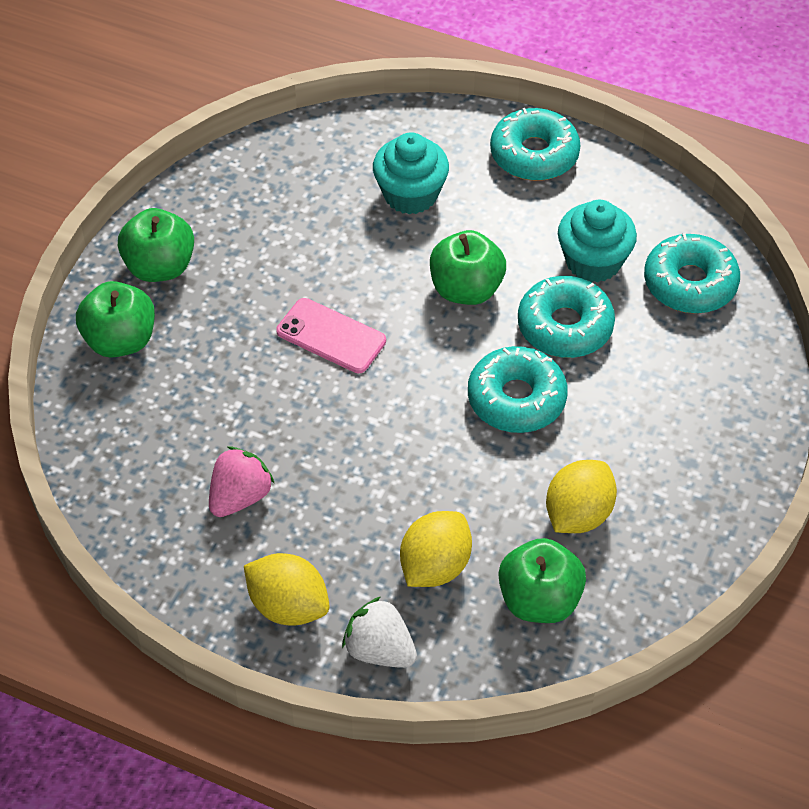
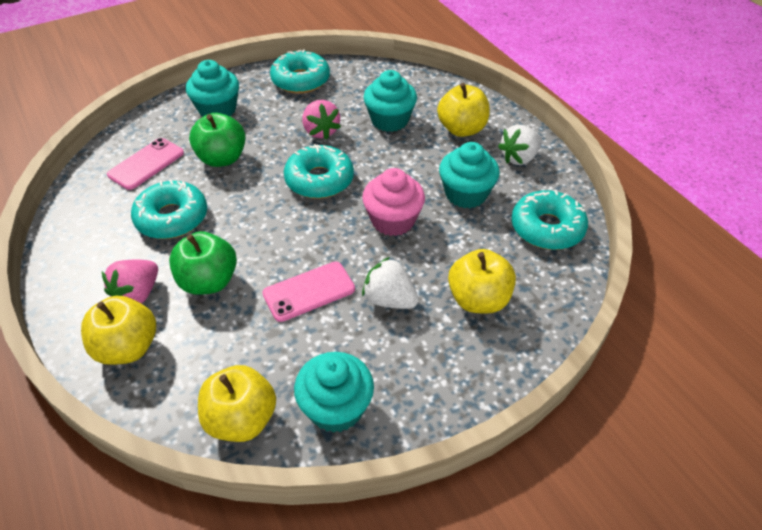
green apple: [76,281,155,358] [118,208,194,282] [430,230,506,305] [498,538,586,623] = 4 -> [169,231,237,295] [189,113,246,167] = 2
pink cupcake: none = 0 -> [362,168,425,236] = 1
pink phone: [276,298,386,373] = 1 -> [107,138,184,190] [262,262,355,322] = 2
pink strawberry: [209,446,275,517] = 1 -> [102,259,158,304] [302,100,341,140] = 2
turquoise cupcake: [373,132,449,214] [558,200,637,282] = 2 -> [186,60,239,117] [294,352,374,433] [363,70,417,132] [439,142,500,208] = 4
white strawberry: [342,597,417,668] = 1 -> [362,257,419,309] [498,125,542,165] = 2
yellow apple: none = 0 -> [81,296,156,365] [198,365,276,442] [437,83,490,137] [448,249,516,314] = 4
yellow lemon: [244,553,329,625] [400,511,472,587] [546,460,617,533] = 3 -> none = 0

